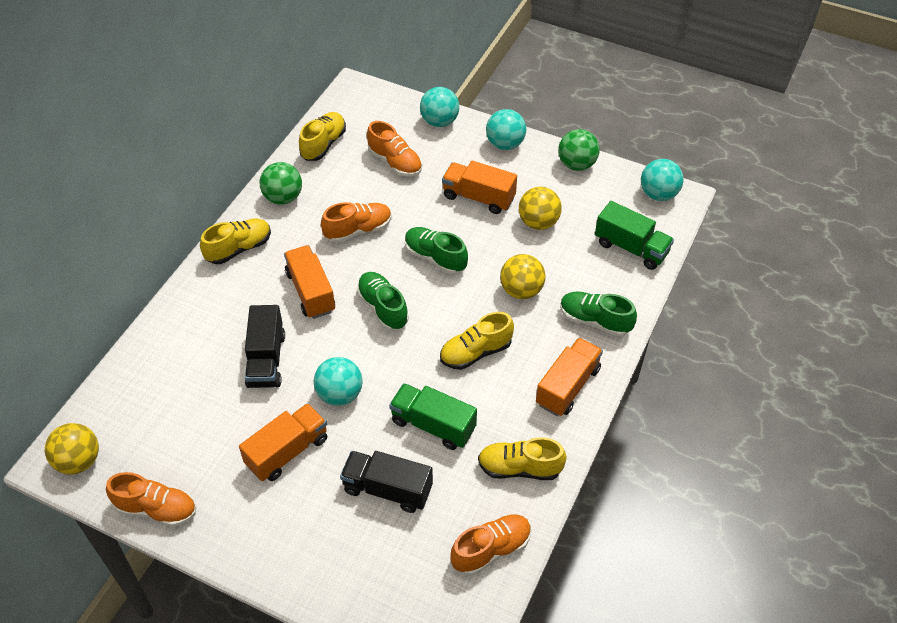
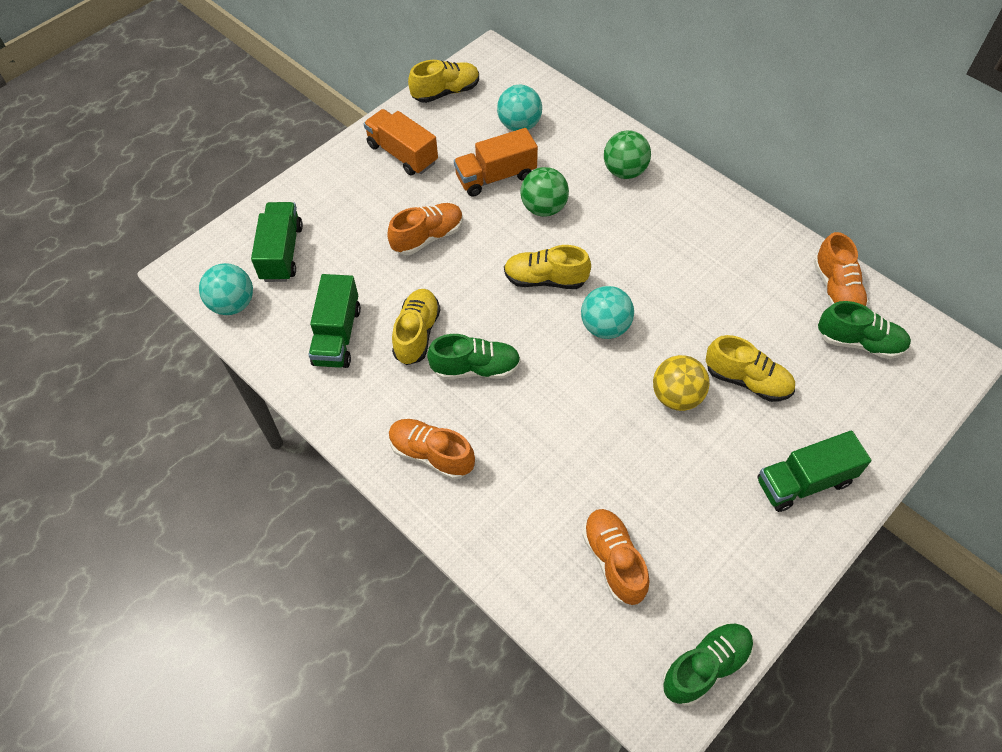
black truck: [245,305,285,388] [340,451,433,513] = 2 -> none = 0
green truck: [389,383,477,450] [595,201,674,270] = 2 -> [251,202,303,282] [308,274,361,368] [758,431,871,512] = 3
orange truck: [239,403,327,481] [284,245,335,319] [442,161,517,214] [536,337,603,416] = 4 -> [364,109,438,176] [454,128,538,197] = 2
turquoise ball: [313,357,363,406] [420,87,459,127] [486,109,526,150] [641,159,683,201] = 4 -> [199,263,253,315] [497,85,542,131] [581,286,634,339] = 3
yellow ball: [45,423,99,474] [500,254,546,299] [519,187,562,230] = 3 -> [653,355,710,411] = 1

